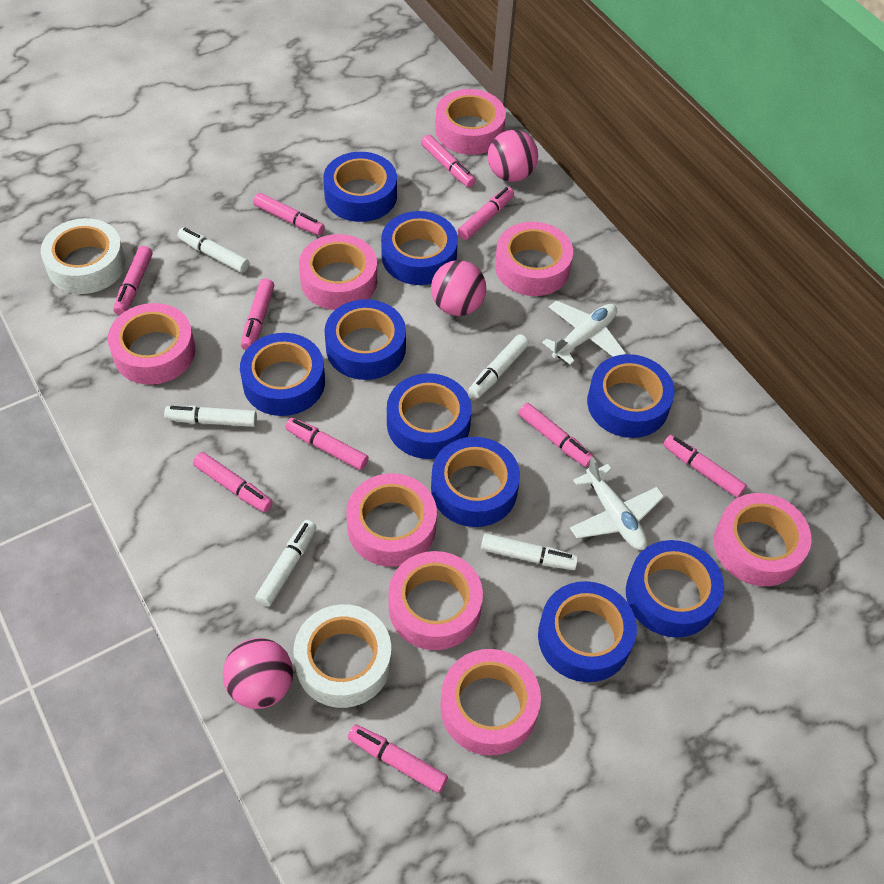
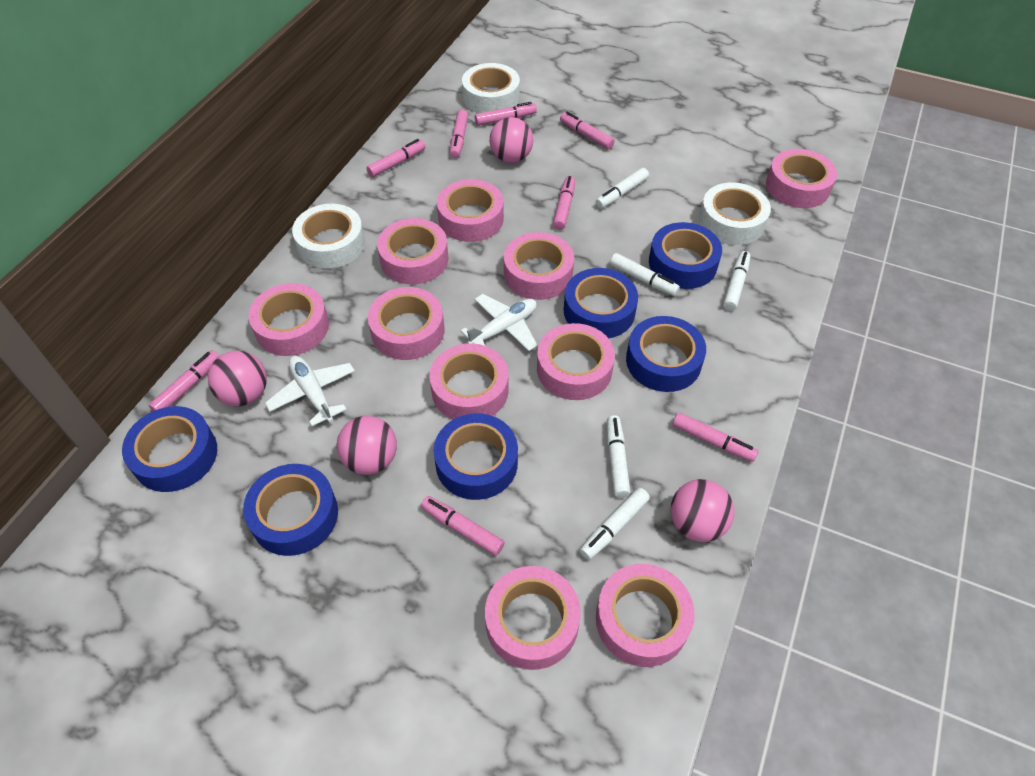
blue tape: [240,333,325,416] [323,152,397,222] [324,299,406,380] [381,211,458,285] [387,373,472,459] [431,437,520,527] [538,581,637,682] [587,354,675,438] [626,540,724,638] = 9 -> [122,406,217,492] [243,464,338,556] [434,413,518,500] [564,268,638,338] [626,316,706,392] [649,222,722,289] = 6
pink ball: [223,638,293,709] [431,260,486,316] [488,130,538,182] = 3 -> [208,351,267,406] [337,416,397,475] [490,117,533,163] [671,479,734,542] = 4
pink marker: [113,246,153,315] [193,452,273,512] [241,279,274,350] [253,193,325,235] [285,417,369,470] [348,724,448,793] [421,135,476,188] [458,187,514,240] [518,403,594,467] [663,435,747,498] = 10 -> [149,350,219,411] [366,139,426,177] [421,496,505,556] [450,110,468,158] [475,102,537,126] [553,176,575,230] [560,112,615,149] [672,412,759,462] = 8
pink tape: [108,303,195,385] [299,234,377,310] [346,473,437,567] [388,551,483,650] [435,89,506,155] [440,649,541,756] [495,222,573,296] [714,493,812,586] = 8 -> [248,283,329,356] [368,287,445,360] [377,218,449,284] [429,343,509,419] [437,179,504,242] [485,566,581,670] [504,232,574,300] [537,323,615,400] [596,564,695,667] [766,149,837,208] = 10
white tape: [41,218,126,294] [293,604,391,708] = 2 -> [292,204,365,269] [462,63,520,113] [699,182,771,245] = 3

